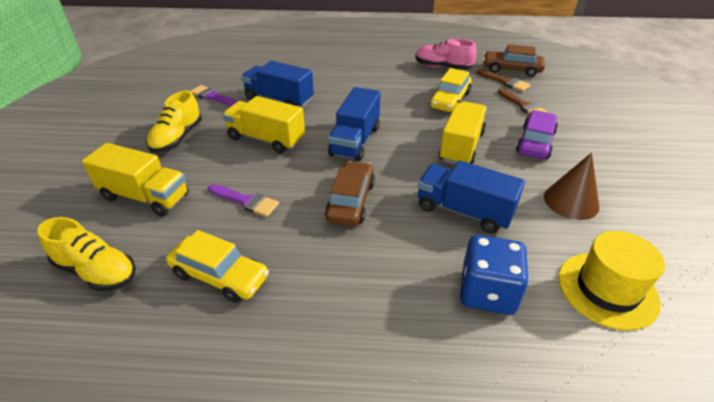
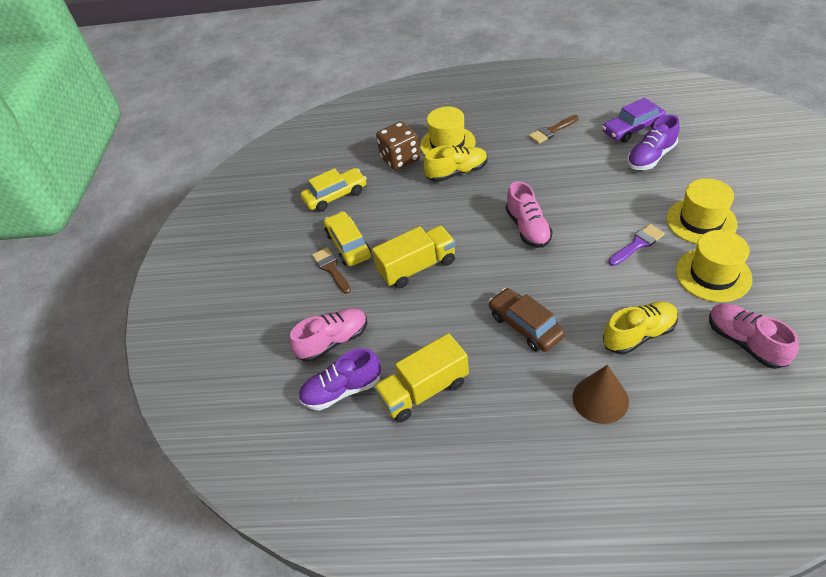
blue dice: [460,235,529,315] = 1 -> none = 0
blue truck: [241,61,314,108] [328,87,380,161] [418,161,525,233] = 3 -> none = 0
brown car: [325,161,375,226] [483,44,545,77] = 2 -> [488,288,565,352] = 1
brown dice: none = 0 -> [376,121,420,170] = 1
pink shoe: [415,39,477,70] = 1 -> [289,308,368,362] [506,181,553,248] [709,303,799,369] = 3
purple brush: [191,85,237,106] [208,184,279,217] = 2 -> [608,224,665,266] = 1
purple shoe: none = 0 -> [298,348,381,411] [627,115,680,170] = 2
yellow hat: [559,231,665,331] = 1 -> [420,107,476,155] [666,178,737,244] [676,230,752,302] = 3
yellow truck: [82,143,189,217] [222,96,305,154] [438,101,487,165] = 3 -> [372,226,456,288] [374,333,469,423] = 2

